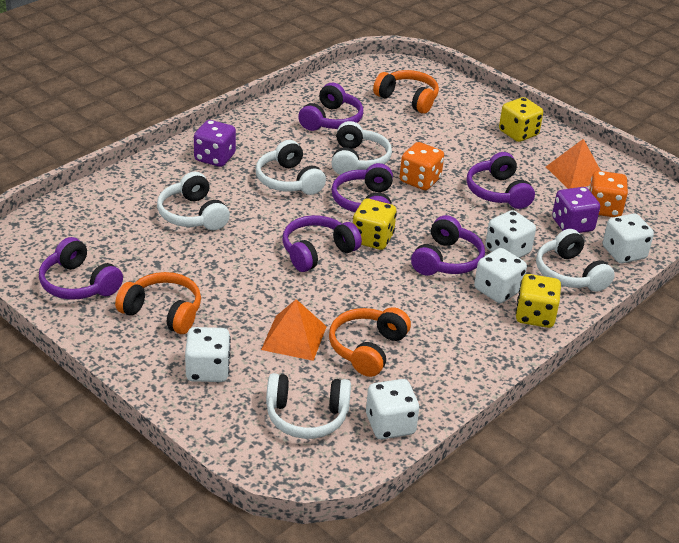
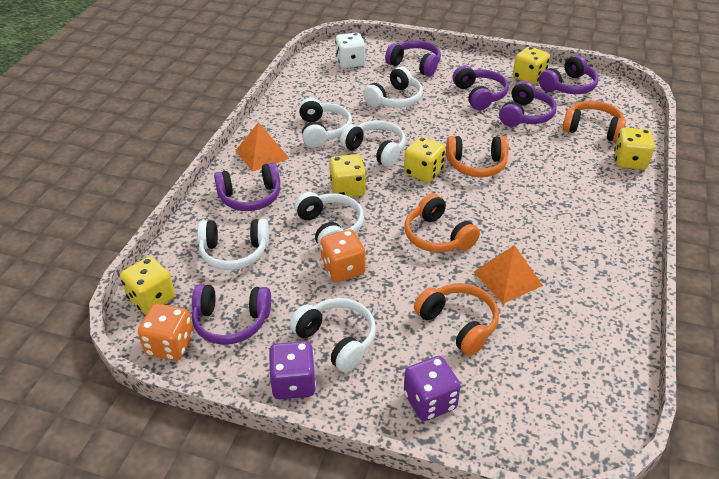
orange headphones: [115,272,201,334] [329,307,411,377] [373,70,439,114] = 3 -> [405,193,480,252] [414,283,499,356] [446,136,509,177] [563,101,626,142] = 4
white dice: [185,327,231,382] [366,379,419,439] [474,248,527,303] [485,210,536,258] [603,213,654,263] = 5 -> [335,33,366,68] = 1
white headphones: [157,172,230,230] [256,140,326,195] [266,373,351,439] [331,121,392,175] [536,229,615,292] = 5 -> [197,219,269,270] [290,298,376,373] [294,192,364,247] [299,97,352,147] [340,121,406,167] [363,67,423,108] = 6
yellow dice: [353,199,397,250] [499,97,543,142] [516,274,561,328] = 3 -> [120,257,175,314] [329,154,366,197] [404,137,445,183] [513,46,550,85] [614,127,655,170] = 5

